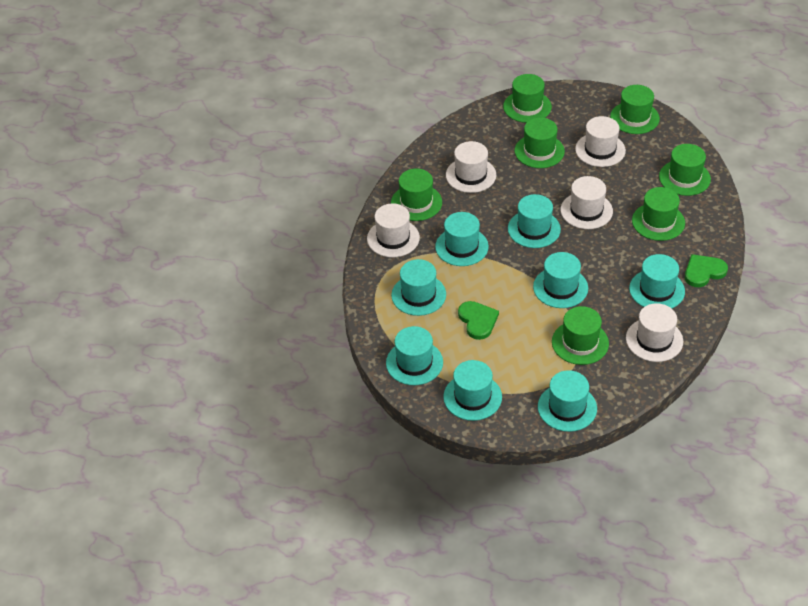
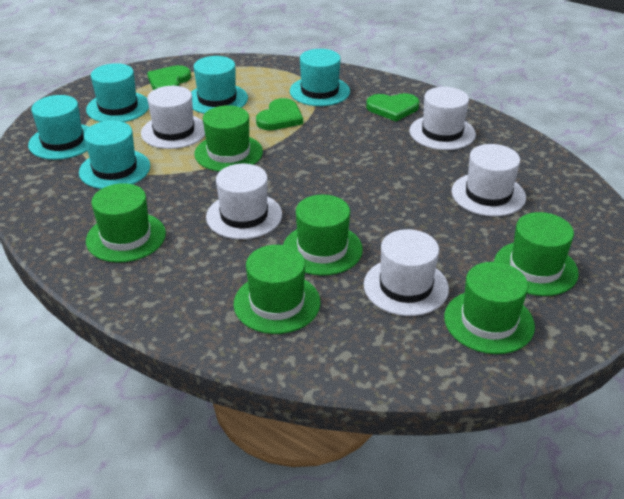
green hat: [391,168,442,221] [503,74,552,123] [515,118,565,168] [552,306,609,365] [610,85,660,134] [632,187,685,241] [659,144,711,196] = 7 -> [86,183,166,263] [194,105,263,172] [234,245,321,334] [283,195,363,276] [444,262,535,354] [494,212,579,296] = 6
green heart: [458,301,499,340] [685,254,728,287] = 2 -> [147,65,191,90] [256,98,303,130] [366,93,419,122] = 3
turquoise hat: [386,326,443,385] [391,259,446,316] [435,212,489,266] [443,360,502,421] [508,194,561,248] [533,252,588,308] [538,370,597,432] [629,254,685,308] = 8 -> [28,95,89,160] [79,121,150,189] [86,63,149,122] [191,56,248,114] [290,49,350,106] = 5

